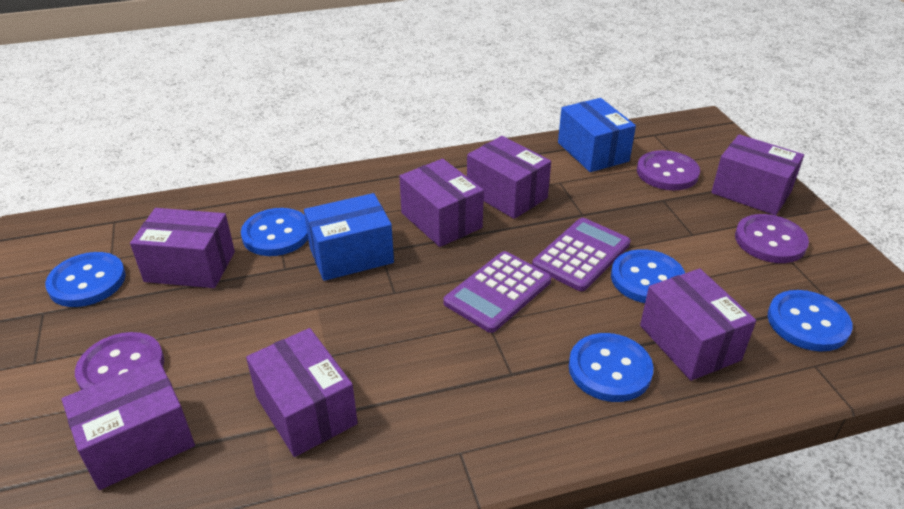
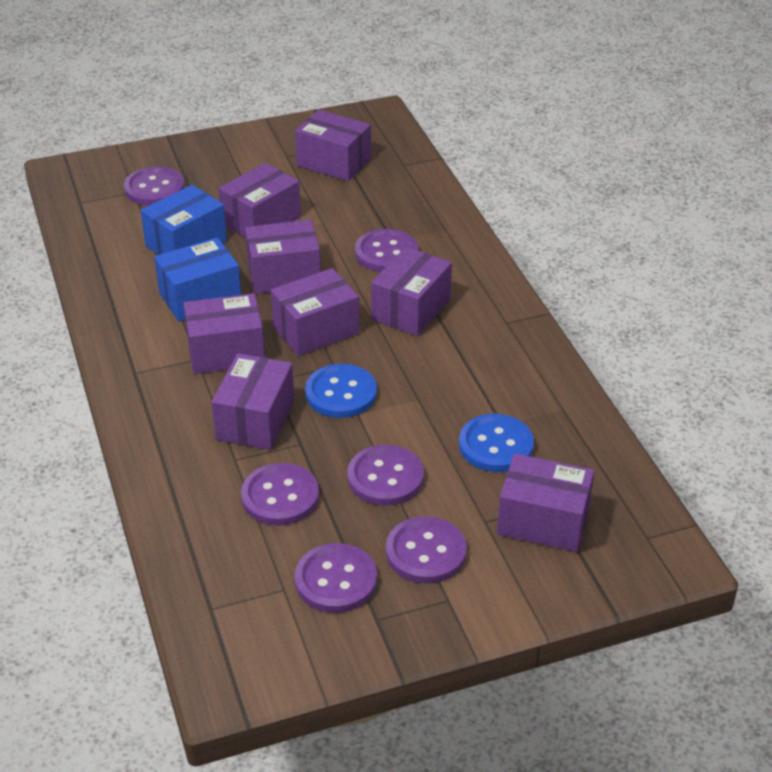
blue button: [45,252,126,307] [241,208,308,256] [569,333,653,402] [611,249,685,303] [768,290,853,351] = 5 -> [305,364,377,418] [459,414,534,472] = 2
purple box: [62,359,195,490] [130,208,235,288] [246,328,358,457] [399,159,484,247] [467,136,551,219] [640,268,756,381] [711,134,804,215] = 7 -> [183,293,265,374] [212,353,294,450] [218,163,301,238] [245,220,321,294] [271,268,359,356] [295,109,371,181] [371,247,452,336] [497,453,595,552] = 8
purple button: [75,332,164,390] [637,150,700,190] [735,214,809,263] = 3 -> [124,166,185,206] [241,463,319,526] [295,543,377,613] [347,445,424,506] [355,229,418,272] [386,516,467,584] = 6
purple calculator: [443,251,551,333] [532,218,630,291] = 2 -> none = 0

